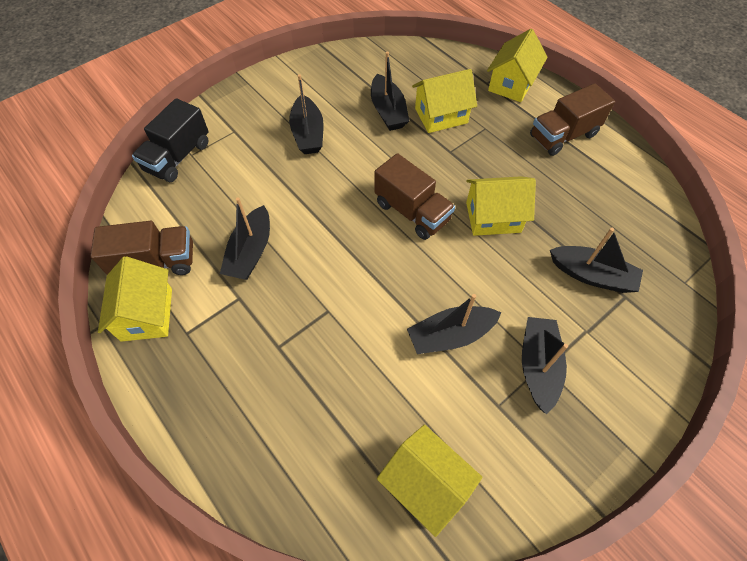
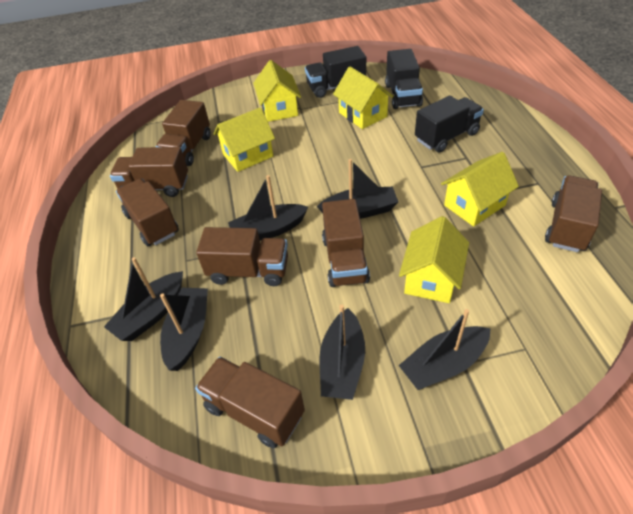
black truck: [132,98,209,182] = 1 -> [305,46,366,98] [385,49,423,109] [415,96,484,153] = 3
brown truck: [90,221,193,275] [374,153,455,240] [530,83,615,156] = 3 -> [110,147,188,197] [116,178,179,246] [156,100,211,166] [195,357,305,448] [196,227,288,286] [322,199,370,287] [545,176,602,252] = 7

